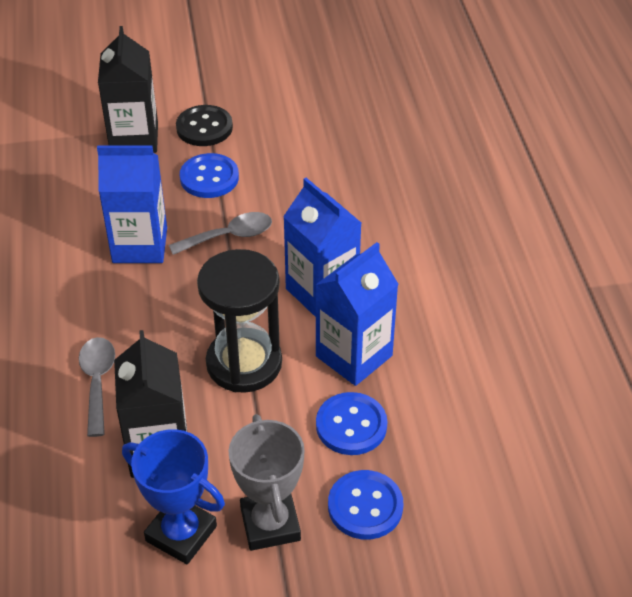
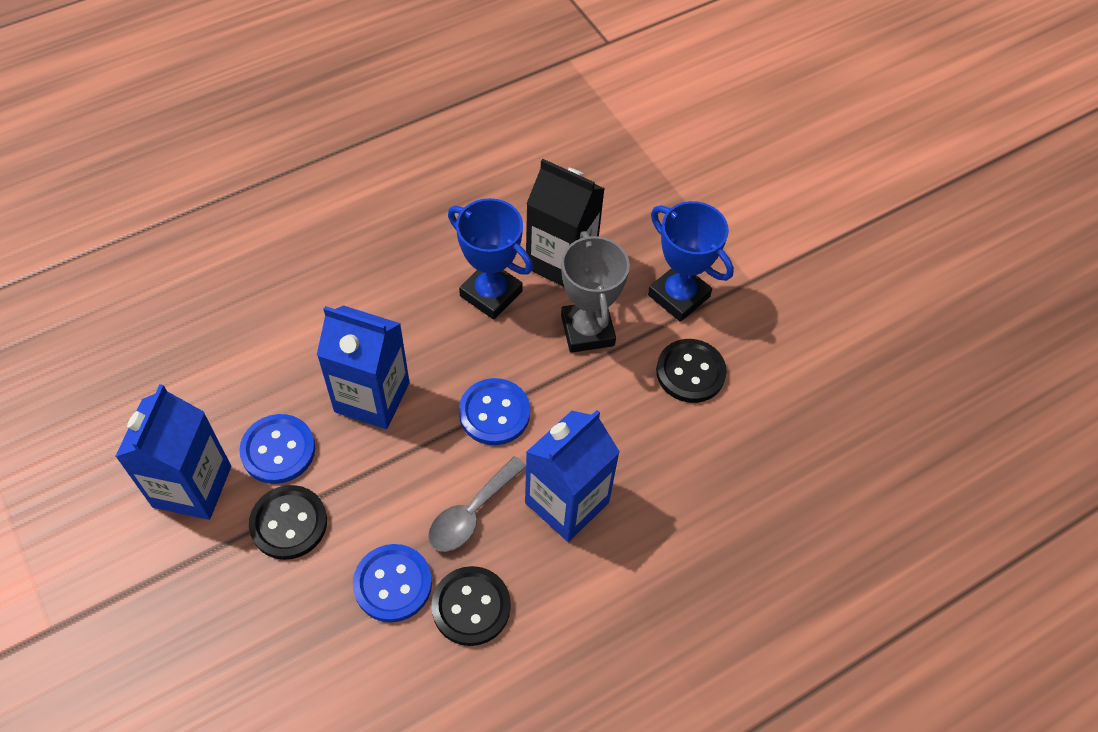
black button: [176,105,233,146] = 1 -> [249,485,327,560] [431,566,511,646] [656,339,727,403] = 3
black carton: [98,26,158,153] [114,330,187,478] = 2 -> [526,159,605,287] = 1
black hourglass: [197,249,282,393] = 1 -> none = 0
blue trophy: [122,429,225,564] = 1 -> [448,198,533,320] [648,201,734,322] = 2
grey spoon: [79,337,115,437] [169,212,272,255] = 2 -> [428,456,526,552] = 1

